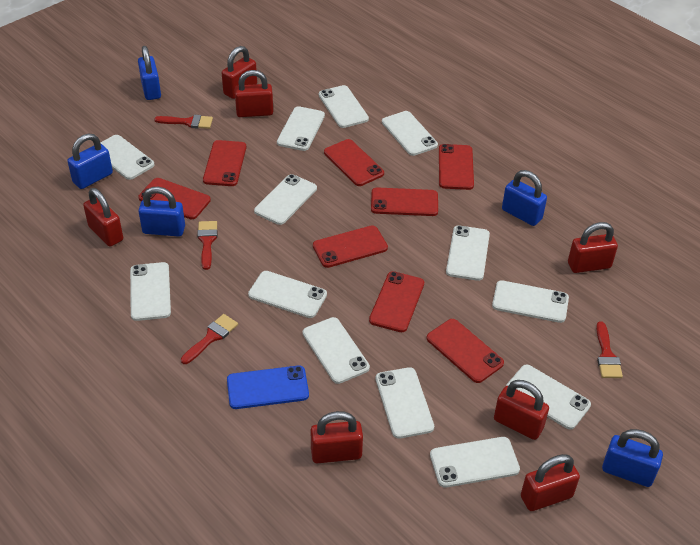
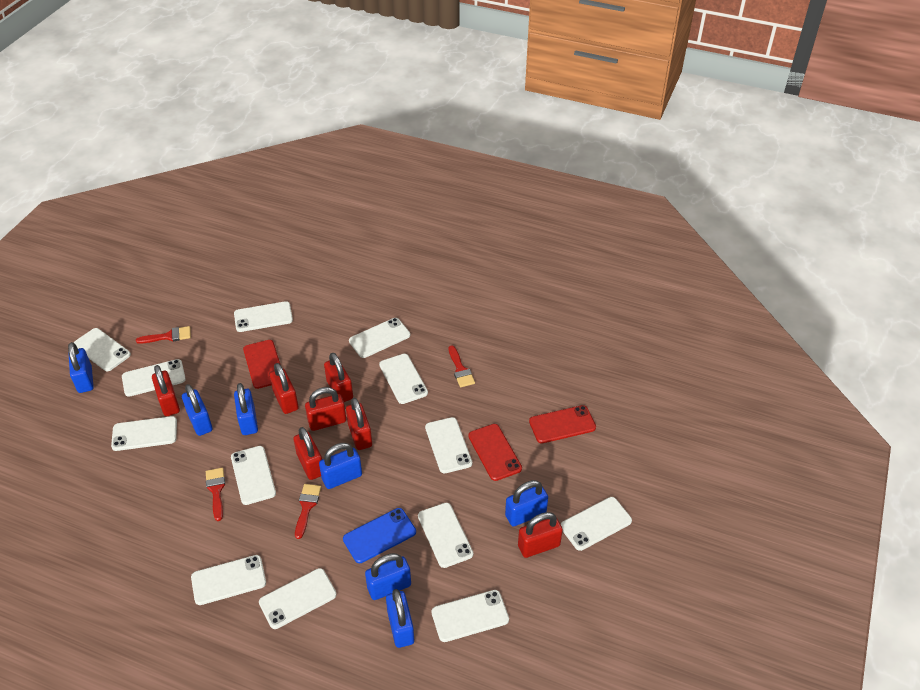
blue padlock: [67,133,113,189] [138,46,161,100] [139,187,185,237] [502,170,547,226] [602,429,663,487] = 5 -> [68,342,94,393] [182,384,213,436] [234,383,258,435] [319,443,362,489] [365,553,411,600] [386,589,414,648] [505,480,548,526] = 7
red phone: [138,178,211,219] [203,140,246,186] [313,226,388,268] [324,139,384,186] [369,271,424,332] [371,187,438,216] [427,319,504,383] [439,144,474,190] = 8 -> [243,340,280,389] [468,424,522,481] [529,405,596,443] = 3

